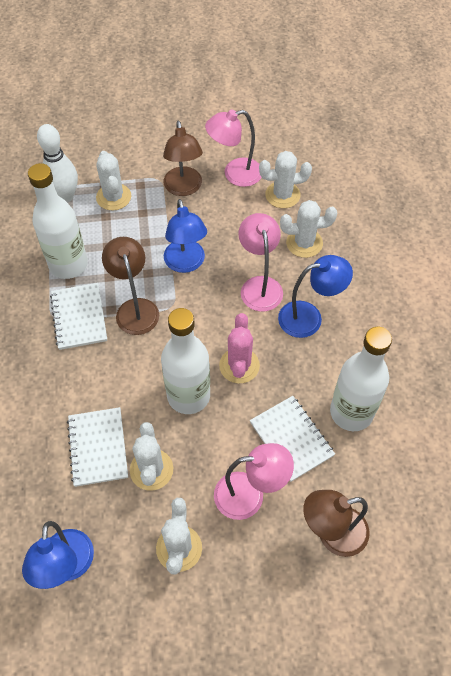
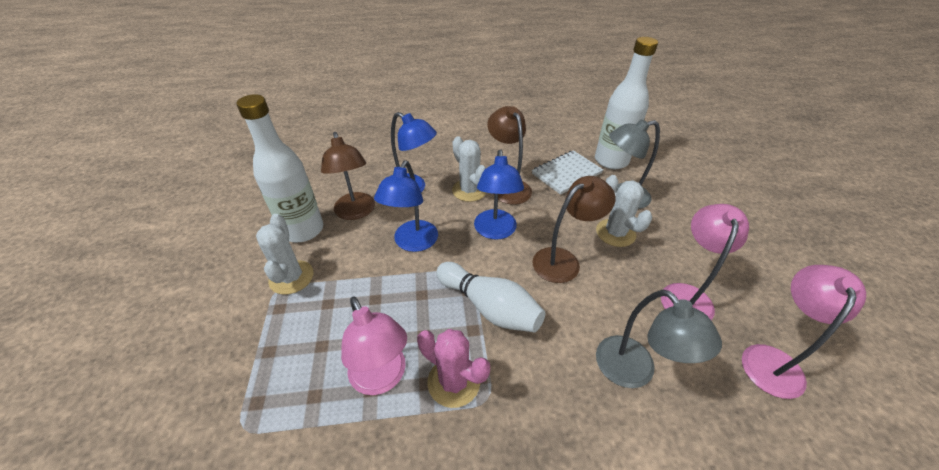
grey lamp: none = 0 -> [596,290,722,388] [609,119,660,209] = 2
white bottle: [28,163,88,279] [161,308,210,414] [330,327,392,431] = 3 -> [236,94,323,243] [595,37,658,169] = 2
white cactus: [96,151,131,210] [130,422,173,491] [156,498,202,575] [259,151,312,208] [280,200,337,258] = 5 -> [256,214,313,295] [452,136,486,202] [596,175,652,247] = 3
white notebook: [50,283,107,350] [67,407,128,487] [250,396,335,482] = 3 -> [532,150,603,195] = 1

